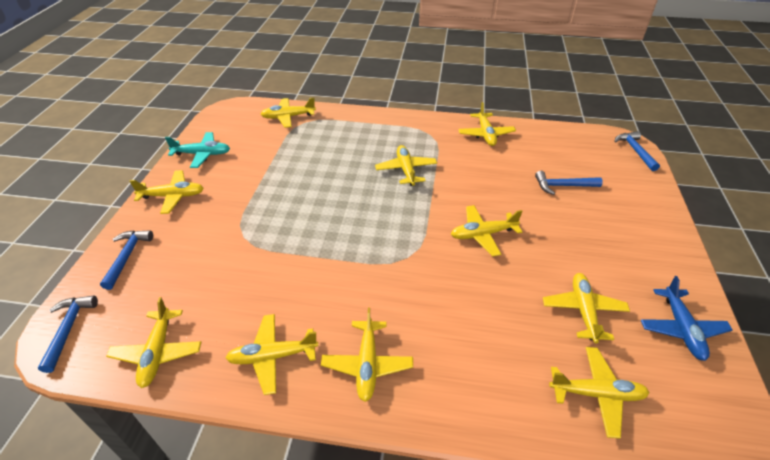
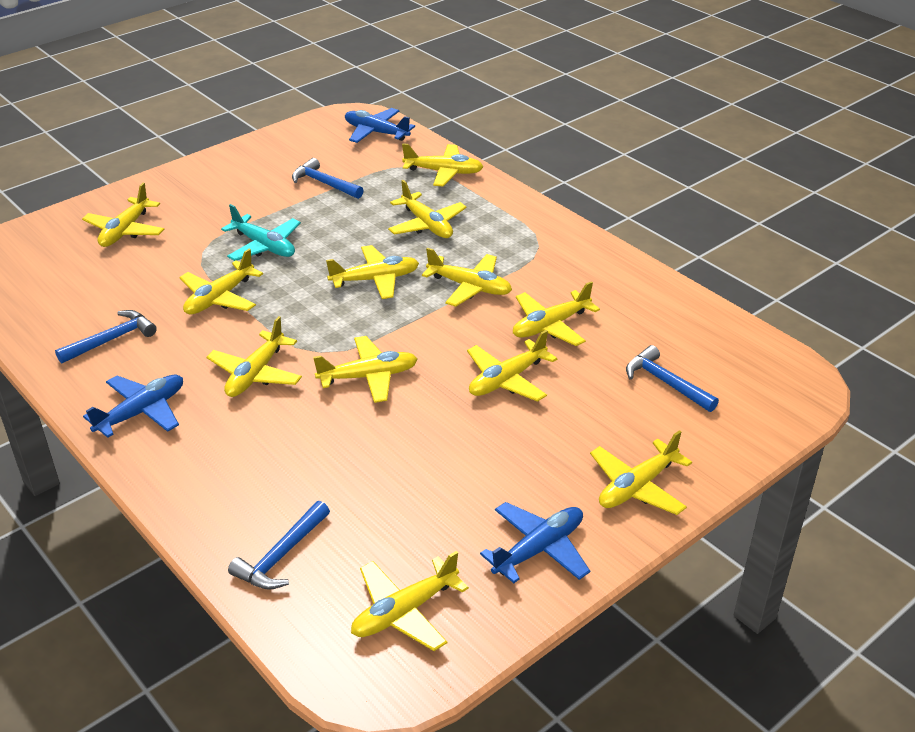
blue plane: [641,276,732,361] = 1 -> [83,375,183,438] [345,108,415,143] [480,502,590,583] = 3
yellow plane: [106,297,201,388] [129,170,204,214] [226,314,318,395] [261,97,316,128] [321,308,413,402] [375,145,437,186] [451,205,522,257] [458,102,516,146] [543,273,630,343] [549,347,650,439] = 10 -> [82,183,164,247] [179,249,263,314] [207,316,302,397] [313,336,418,403] [326,245,419,299] [351,551,469,651] [388,180,467,238] [402,143,483,186] [422,248,512,307] [467,330,557,402] [513,281,600,346] [590,430,692,515] = 12

